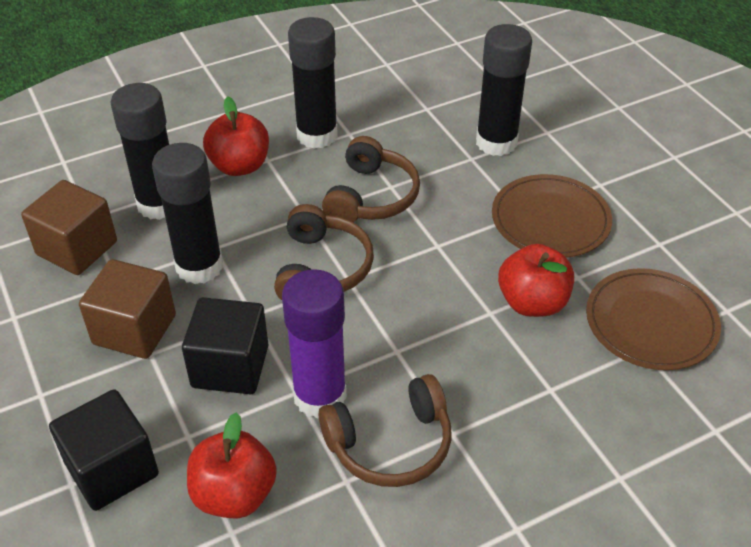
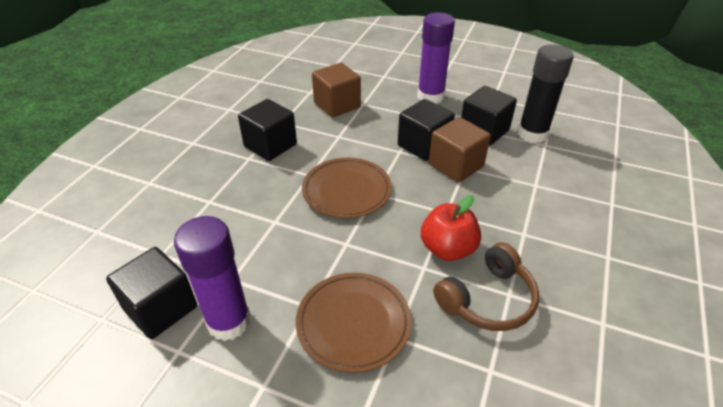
black cube: [49,389,159,511] [182,297,268,394] = 2 -> [106,247,197,339] [238,99,297,161] [398,99,455,161] [461,86,517,145] = 4
black glue stick: [111,83,169,220] [152,143,223,284] [288,17,338,149] [476,24,532,156] = 4 -> [518,44,574,143] = 1
brown headphones: [274,204,374,300] [319,374,452,487] [322,136,420,222] = 3 -> [433,242,539,331] = 1
purple glue stick: [282,269,347,419] = 1 -> [174,216,251,341] [417,12,455,104] = 2
red apple: [187,412,277,519] [203,96,269,176] [498,244,574,317] = 3 -> [421,195,481,261] = 1

